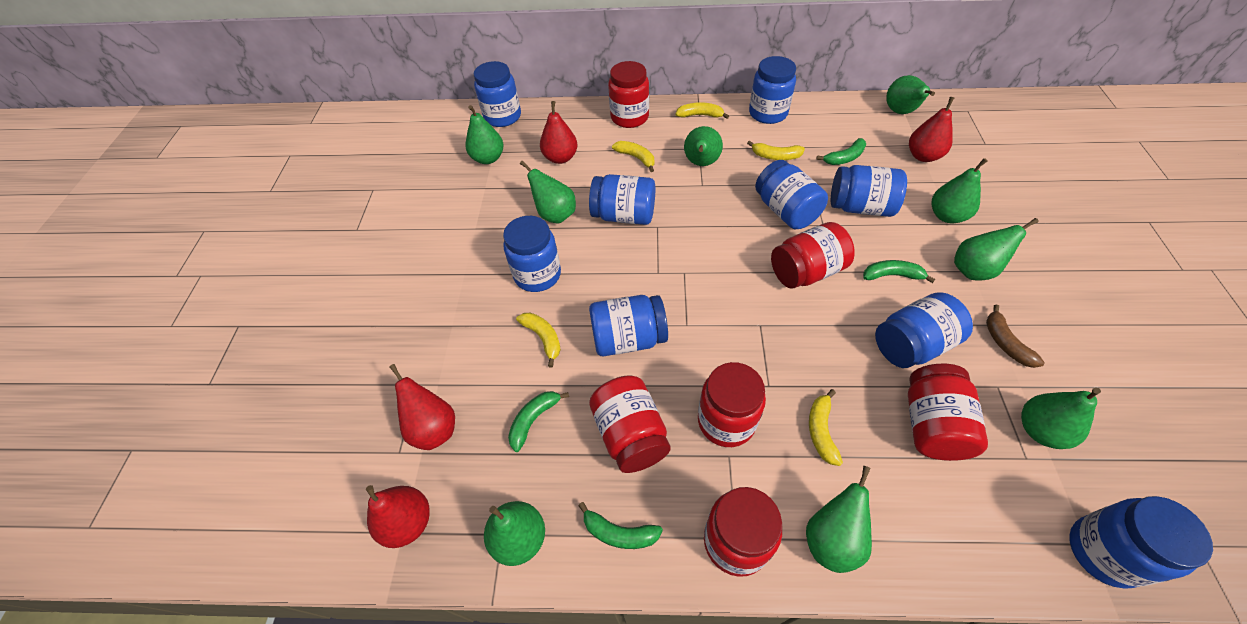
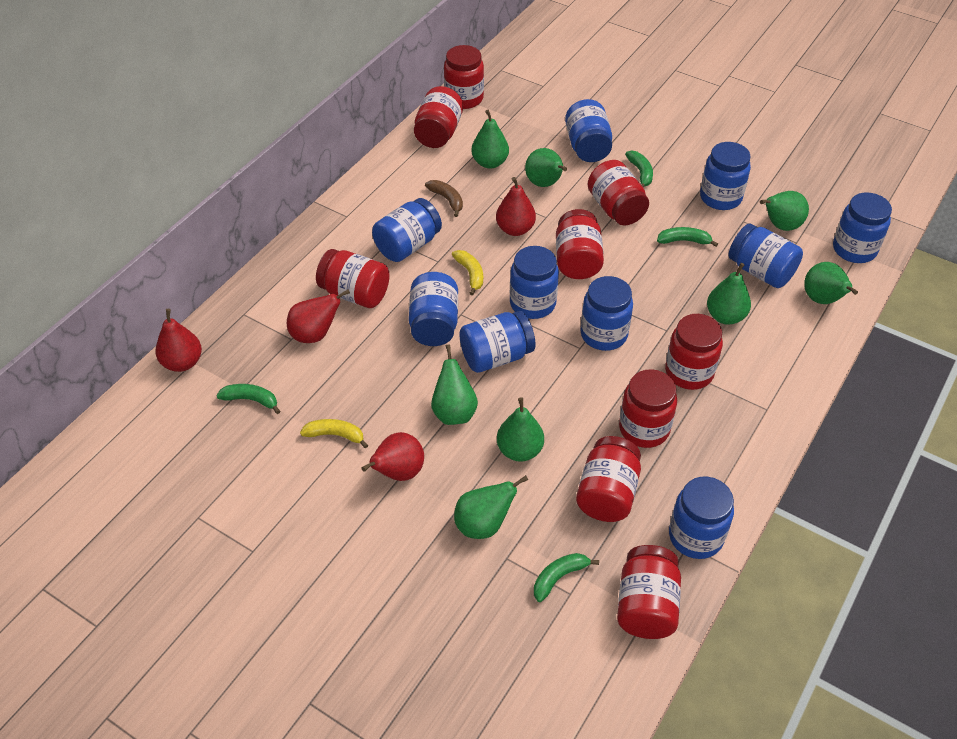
blue jar: [474,61,521,127] [503,216,561,292] [589,174,655,225] [589,295,668,356] [749,56,796,124] [755,160,828,229] [831,165,907,217] [875,292,973,368] [1069,496,1213,589] = 9 -> [372,198,442,262] [409,272,458,346] [459,311,536,373] [510,246,559,319] [565,99,612,162] [580,276,633,351] [669,477,734,559] [700,142,751,210] [728,223,803,288] [833,192,892,263] = 10
green pear: [465,105,504,164] [484,501,545,566] [520,161,576,223] [684,126,723,166] [806,466,872,573] [886,75,935,114] [932,158,987,223] [954,218,1039,280] [1021,387,1101,449] = 9 -> [431,344,478,425] [454,475,528,539] [471,110,509,169] [497,397,544,462] [525,148,567,187] [707,263,751,325] [760,191,809,231] [804,262,858,304] = 8
red jar: [589,375,671,473] [608,61,649,128] [698,362,766,447] [704,487,782,577] [771,222,855,289] [908,364,988,461] = 6 -> [316,249,390,308] [414,86,463,148] [444,45,484,109] [556,209,604,279] [576,436,641,522] [588,160,649,226] [617,545,681,639] [619,369,677,448] [665,314,723,390] = 9
yellow banana: [516,313,561,368] [612,141,655,172] [676,102,729,119] [747,140,805,160] [809,389,843,466] = 5 -> [300,419,368,449] [452,250,483,296] = 2

